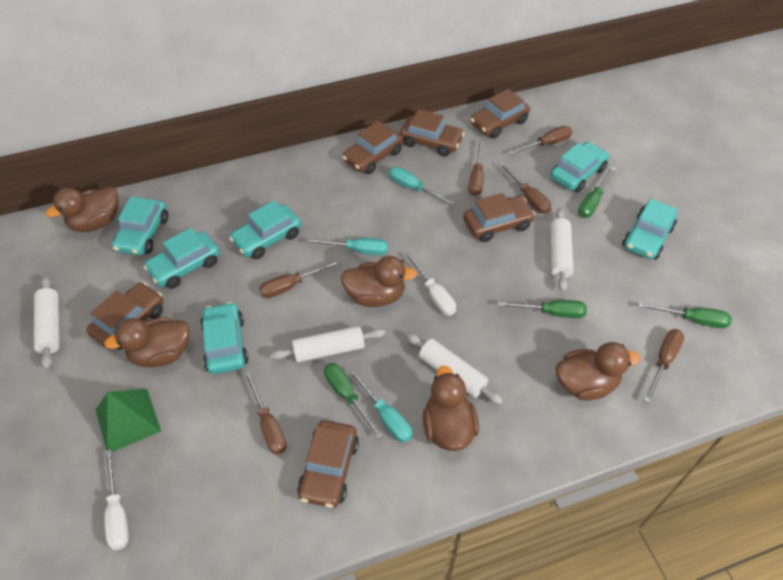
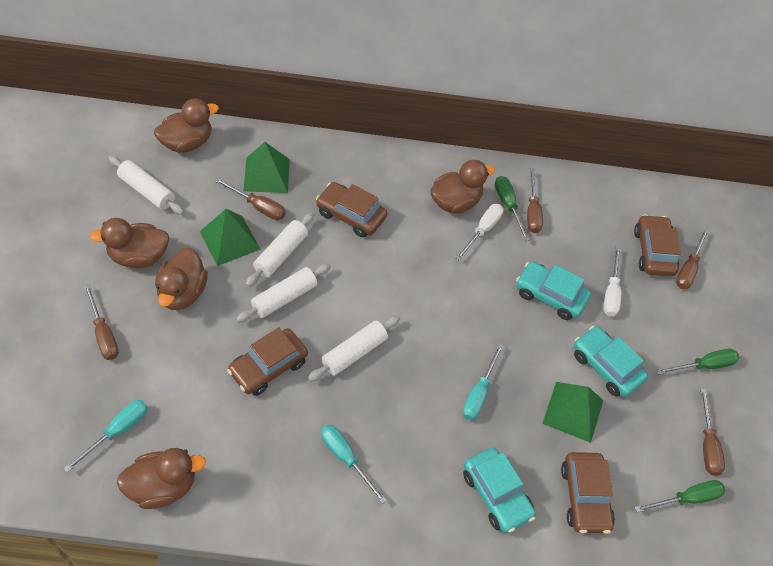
brown car: [86,282,163,350] [297,420,359,508] [342,121,403,174] [400,109,465,157] [463,193,535,242] [470,89,530,139] = 6 -> [227,327,308,396] [316,182,387,237] [561,452,615,534] [634,214,681,276] = 4
brown screwdriver: [244,371,287,454] [259,260,340,298] [468,141,484,196] [499,163,551,214] [508,126,573,155] [644,329,684,403] = 6 -> [84,284,119,360] [215,178,286,220] [527,168,543,233] [676,228,709,289] [700,388,725,476] = 5
green pyramid: [96,389,161,452] = 1 -> [200,209,261,266] [243,142,290,193] [542,382,603,443] = 3
green screwdriver: [324,363,383,439] [497,300,587,318] [578,167,616,218] [638,303,732,328] = 4 -> [495,176,530,241] [635,480,725,512] [657,349,739,374] = 3
turquoise car: [112,197,168,255] [144,228,220,289] [200,302,249,374] [229,201,301,259] [550,142,609,192] [622,199,677,260] = 6 -> [463,447,536,533] [516,261,591,320] [574,326,648,397] = 3

